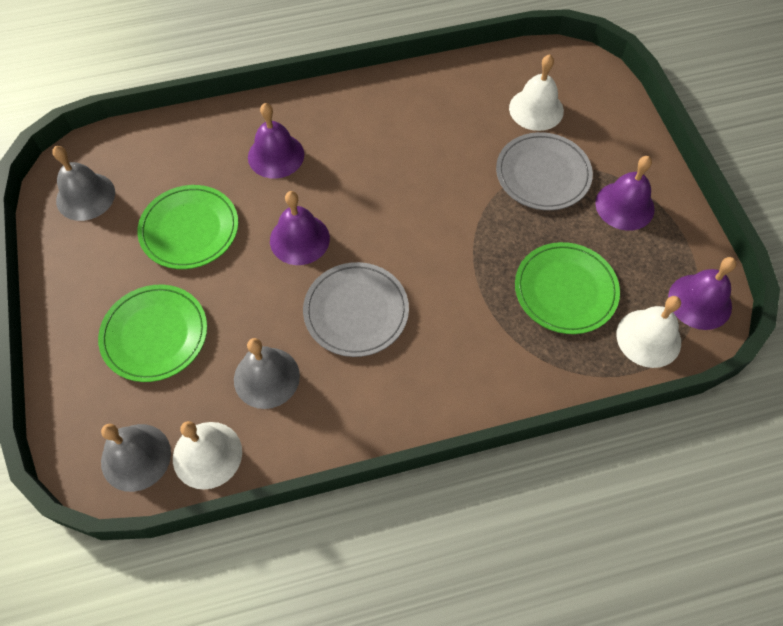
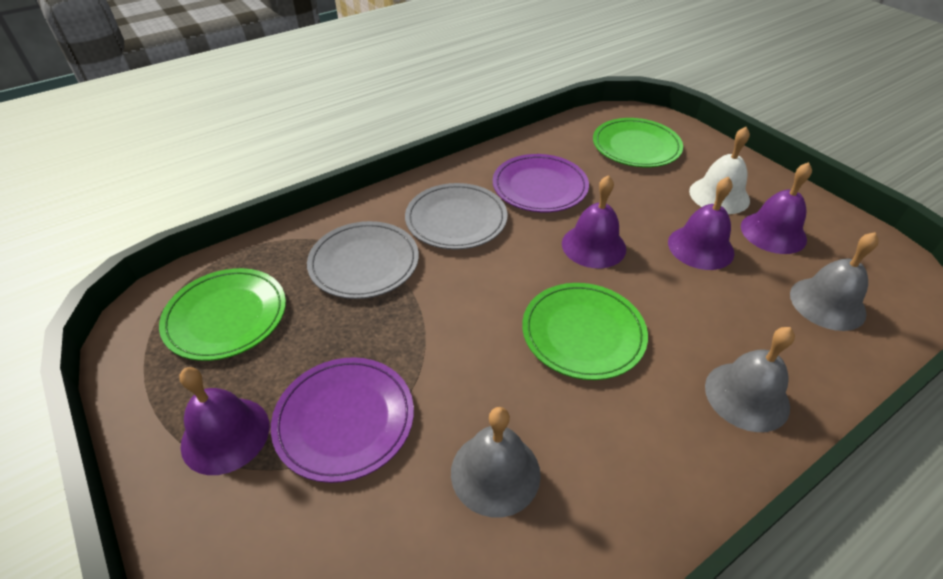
purple plate: none = 0 -> [271,357,414,483] [493,154,589,212] = 2
white bell: [173,421,242,490] [509,54,564,131] [616,296,681,368] = 3 -> [689,127,750,214] = 1

